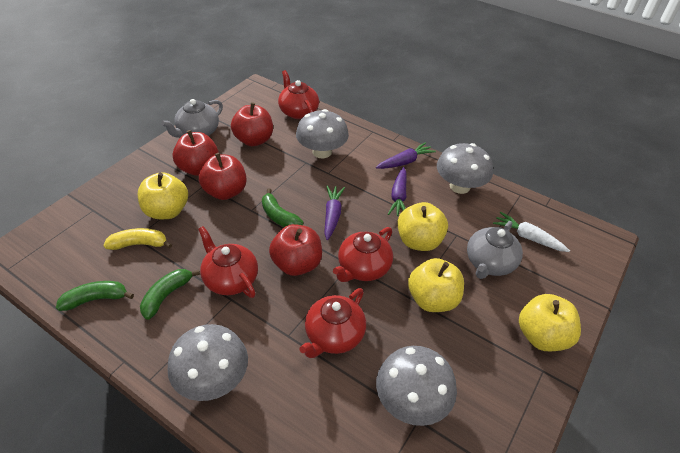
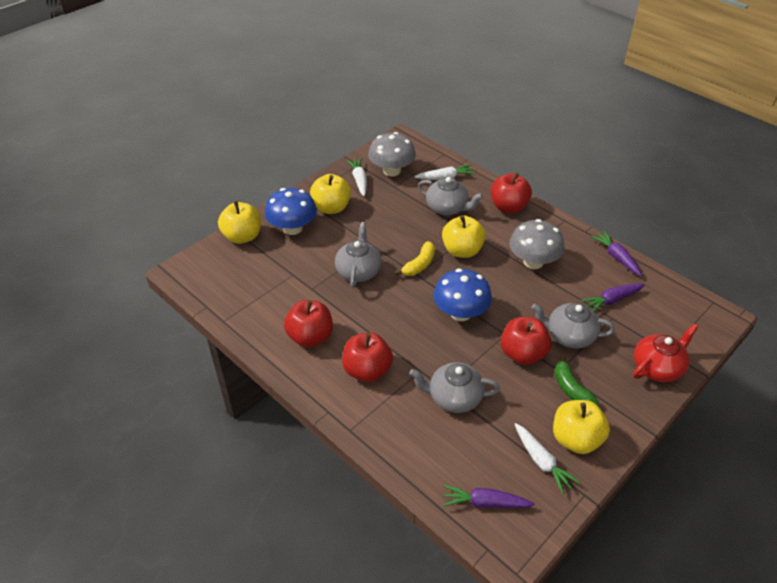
blue mushroom: none = 0 -> [265,188,317,235] [433,268,492,321] = 2
green banana: [56,281,134,311] [140,269,200,320] [262,188,303,227] = 3 -> [554,355,599,405] = 1
grey mushroom: [168,324,248,401] [296,109,349,158] [376,346,457,426] [437,143,493,194] = 4 -> [368,132,416,177] [509,219,564,269] = 2
grey teapot: [161,99,223,137] [467,221,523,279] = 2 -> [335,222,381,288] [409,362,500,413] [418,177,483,215] [532,303,615,349] = 4
red teapot: [198,226,258,298] [278,70,319,119] [299,288,366,358] [333,227,393,282] = 4 -> [633,324,698,382] = 1
white carrot: [493,212,570,252] = 1 -> [346,158,367,196] [415,164,476,180] [515,423,580,494] = 3

